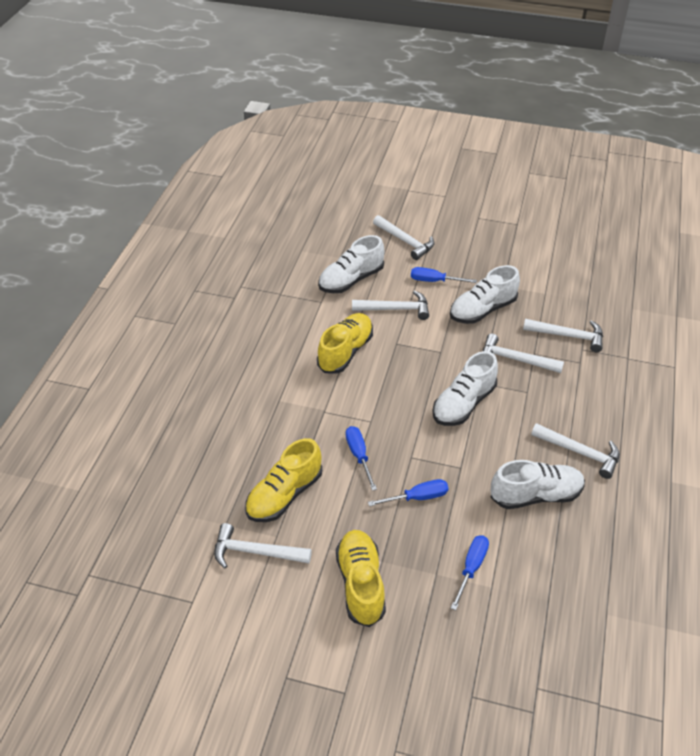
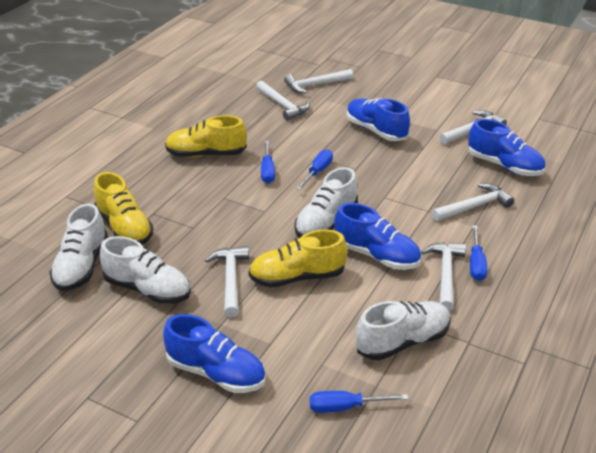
blue shoe: none = 0 -> [163,314,266,393] [334,203,421,270] [347,98,410,141] [468,119,546,176] = 4

